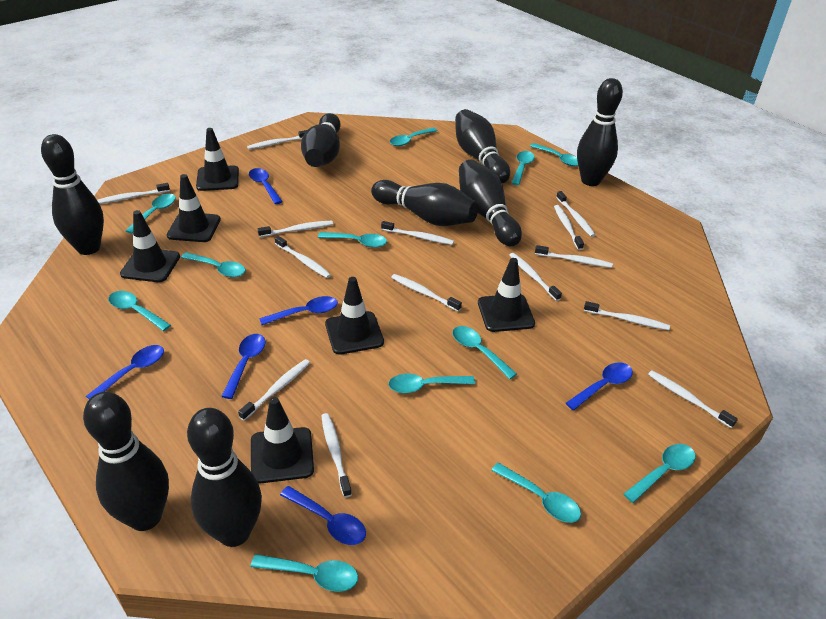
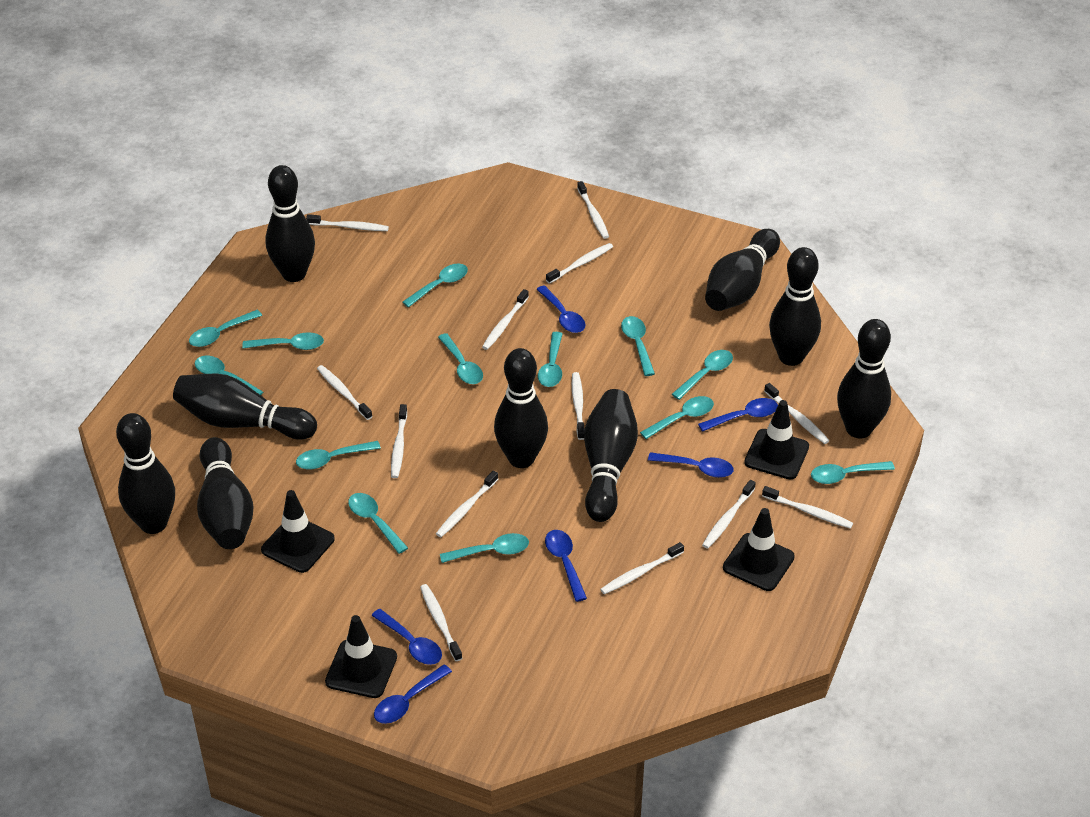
black bowling pin: [41,134,104,255] [83,392,169,531] [187,408,262,547] [301,113,340,167] [371,180,478,226] [455,109,510,184] [459,160,522,246] [577,78,623,186] = 8 -> [116,413,175,534] [173,374,317,440] [197,437,253,549] [265,165,315,282] [494,348,548,468] [584,389,638,522] [705,229,780,311] [769,247,821,366] [837,319,891,439] = 9
black traffic cone: [120,210,180,282] [167,174,221,242] [196,128,239,191] [251,397,314,484] [325,277,384,355] [478,258,535,332] = 6 -> [261,490,335,573] [325,615,397,698] [723,508,795,591] [744,400,809,480] = 4
turquoise spoon: [108,291,171,331] [126,194,176,234] [181,252,245,277] [251,554,358,592] [318,232,387,248] [388,374,475,393] [390,128,438,146] [452,326,517,379] [491,463,581,523] [511,151,535,185] [530,143,578,166] [624,444,695,503] = 12 -> [189,310,262,347] [195,356,263,395] [242,332,324,350] [296,441,381,470] [348,493,408,554] [403,263,468,307] [438,333,483,384] [440,533,529,563] [538,332,563,387] [621,316,655,376] [640,396,714,439] [672,350,733,400] [811,461,895,484] = 13
white toothbrush: [97,183,170,204] [238,359,310,421] [247,130,307,149] [258,221,333,237] [275,236,331,278] [321,413,352,497] [381,221,454,245] [391,274,462,311] [509,253,562,301] [535,245,613,268] [554,205,584,250] [556,191,595,237] [584,301,670,330] [648,370,738,428] = 14 -> [306,214,389,231] [317,365,373,420] [391,404,407,478] [420,584,462,661] [436,471,498,537] [482,289,529,350] [546,243,613,284] [572,372,585,440] [577,181,609,239] [600,542,684,594] [702,480,756,549] [762,486,853,529] [764,383,830,444] = 13

